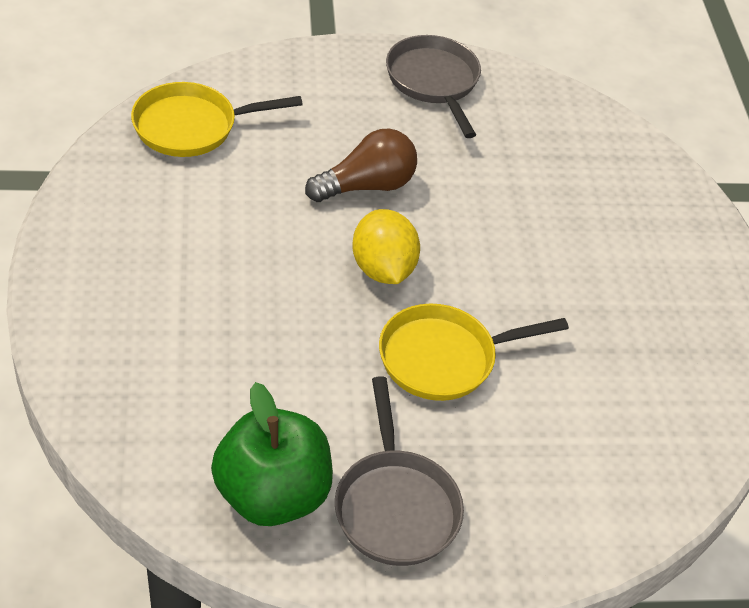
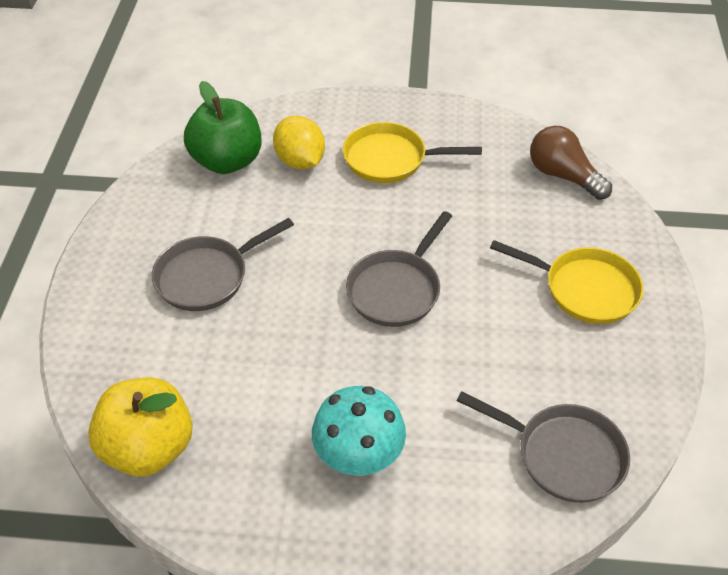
grey pan: [335,376,464,566] [386,35,481,138] = 2 -> [152,218,294,311] [346,211,452,327] [457,391,630,503] = 3
turquoise mushroom: none = 0 -> [312,386,406,476] = 1
yellow apple: none = 0 -> [88,377,193,477] = 1

